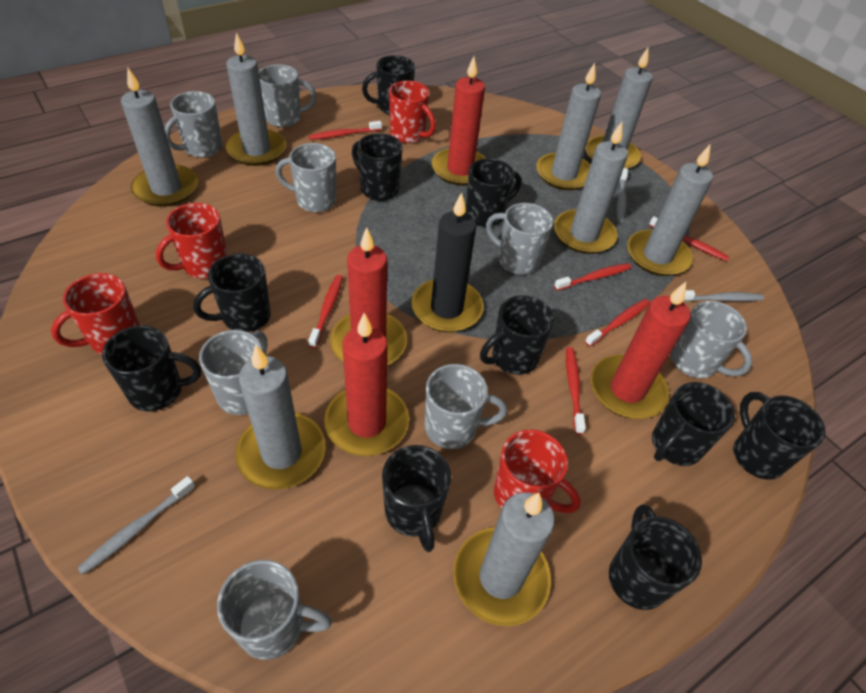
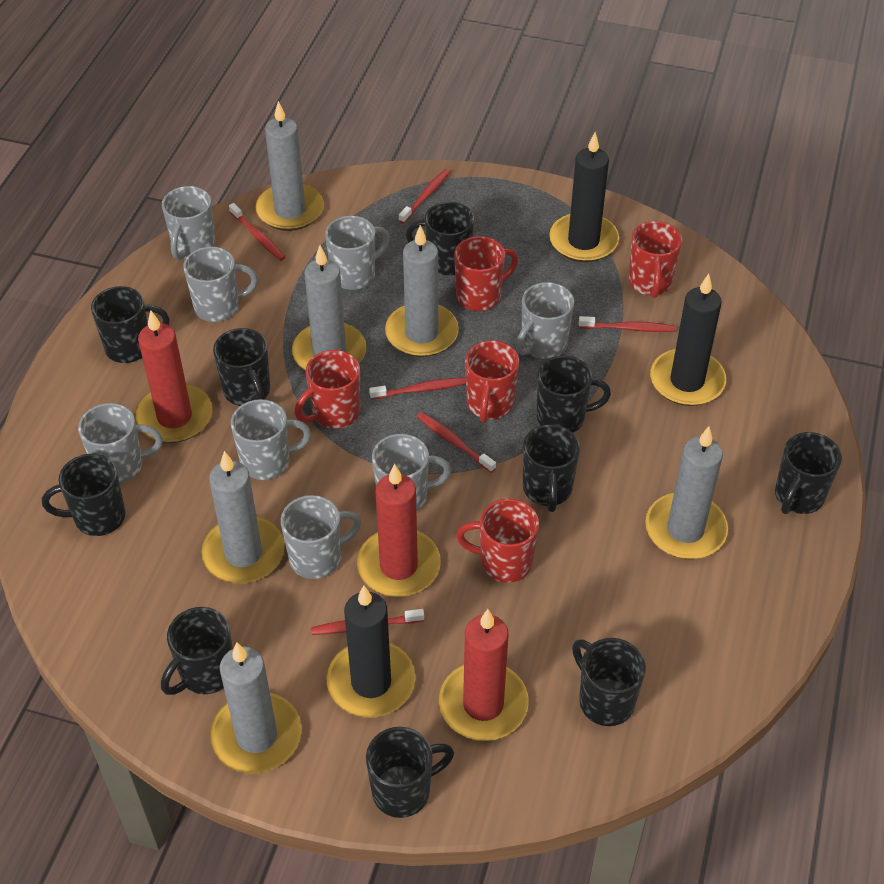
black candle: [411,193,484,332] = 1 -> [326,586,416,718] [549,132,619,262] [650,274,726,406] = 3
grey candle: [121,68,198,207] [226,32,286,166] [235,345,325,490] [453,492,555,626] [536,63,601,190] [554,122,628,254] [585,48,653,169] [627,145,713,276] = 8 -> [201,451,285,584] [210,642,302,774] [255,101,324,231] [292,245,366,370] [385,225,459,357] [645,427,728,559] = 6
grey toothbrush: [77,476,195,575] [617,168,628,222] [683,290,764,302] = 3 -> none = 0
red candle: [324,313,409,456] [330,227,407,365] [432,57,486,186] [591,282,690,419] = 4 -> [135,311,212,443] [357,464,441,597] [439,609,528,741] = 3
red mug: [51,273,140,354] [156,203,227,278] [389,81,436,143] [494,429,581,513] = 4 -> [295,350,360,429] [454,236,518,311] [456,499,539,583] [465,340,519,423] [628,221,682,298] = 5

